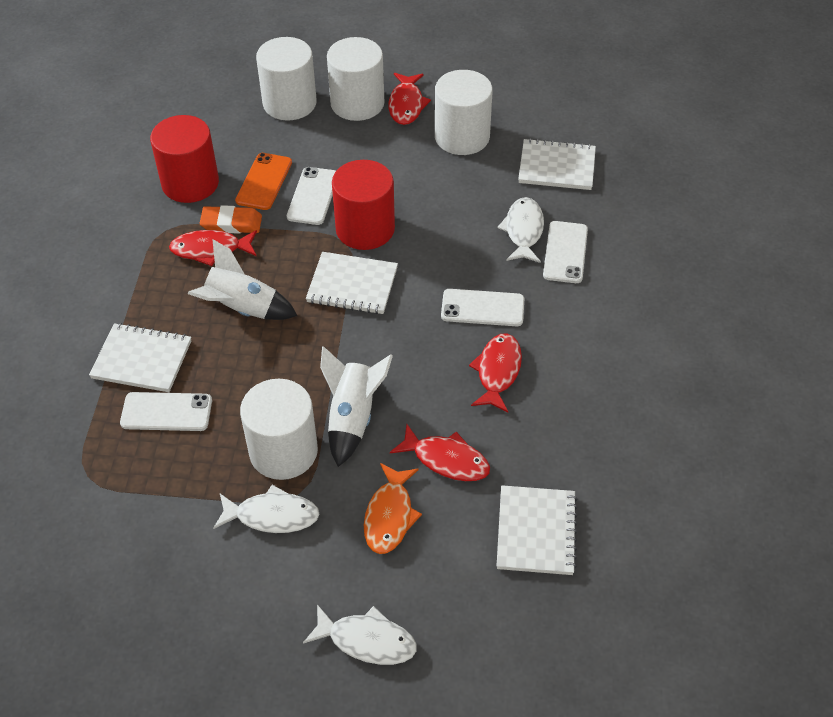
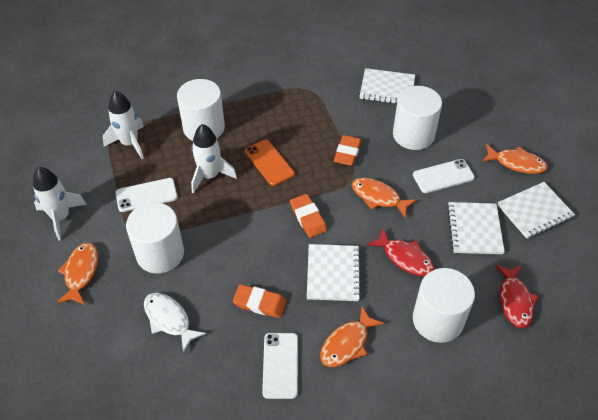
orange eraser: [200,205,262,234] = 1 -> [233,284,287,318] [290,194,327,238] [334,135,362,166] = 3
orange fish: [364,463,422,554] = 1 -> [56,243,98,305] [320,307,384,367] [352,178,417,217] [482,144,548,174] = 4
red cylinder: [150,115,219,203] [332,160,395,250] = 2 -> none = 0
red fish: [169,230,257,266] [388,73,431,125] [390,424,490,481] [469,333,522,413] = 4 -> [367,229,434,276] [495,265,538,328] = 2
white fish: [213,485,320,533] [303,604,417,665] [497,197,544,263] = 3 -> [144,293,206,353] = 1
white phone: [120,392,212,431] [287,167,336,225] [441,289,524,326] [543,221,588,283] = 4 -> [116,178,178,212] [262,333,298,399] [413,159,475,193] = 3
white rocket: [188,239,297,320] [320,346,393,467] = 2 -> [33,167,87,241] [103,91,144,159] [191,124,237,194] = 3

